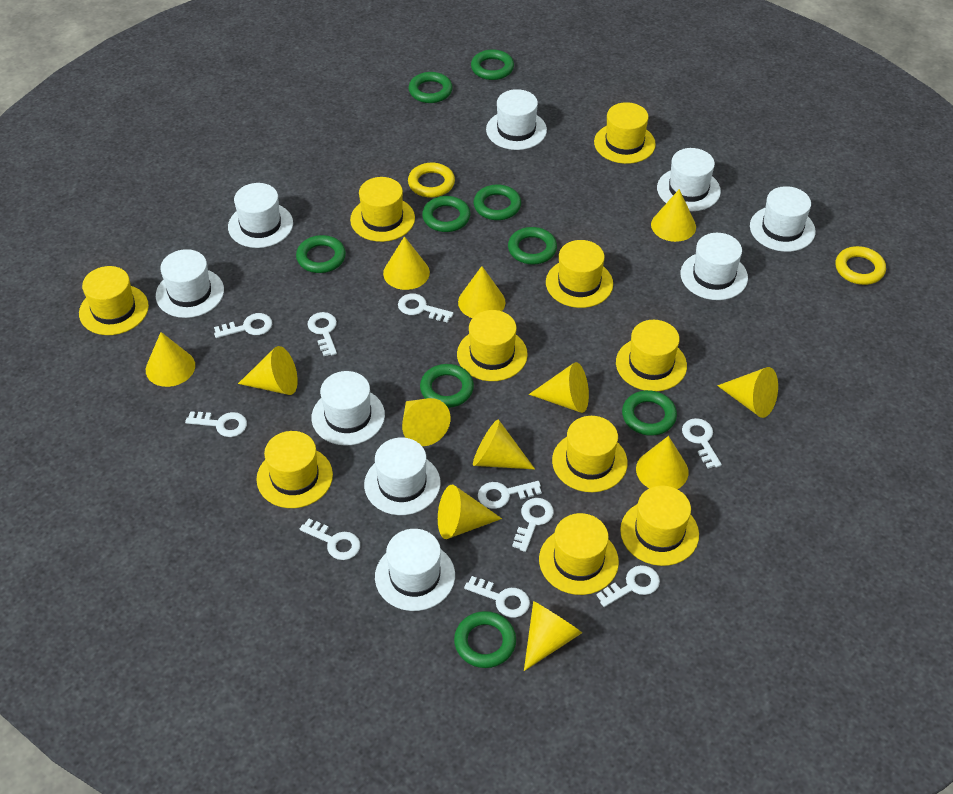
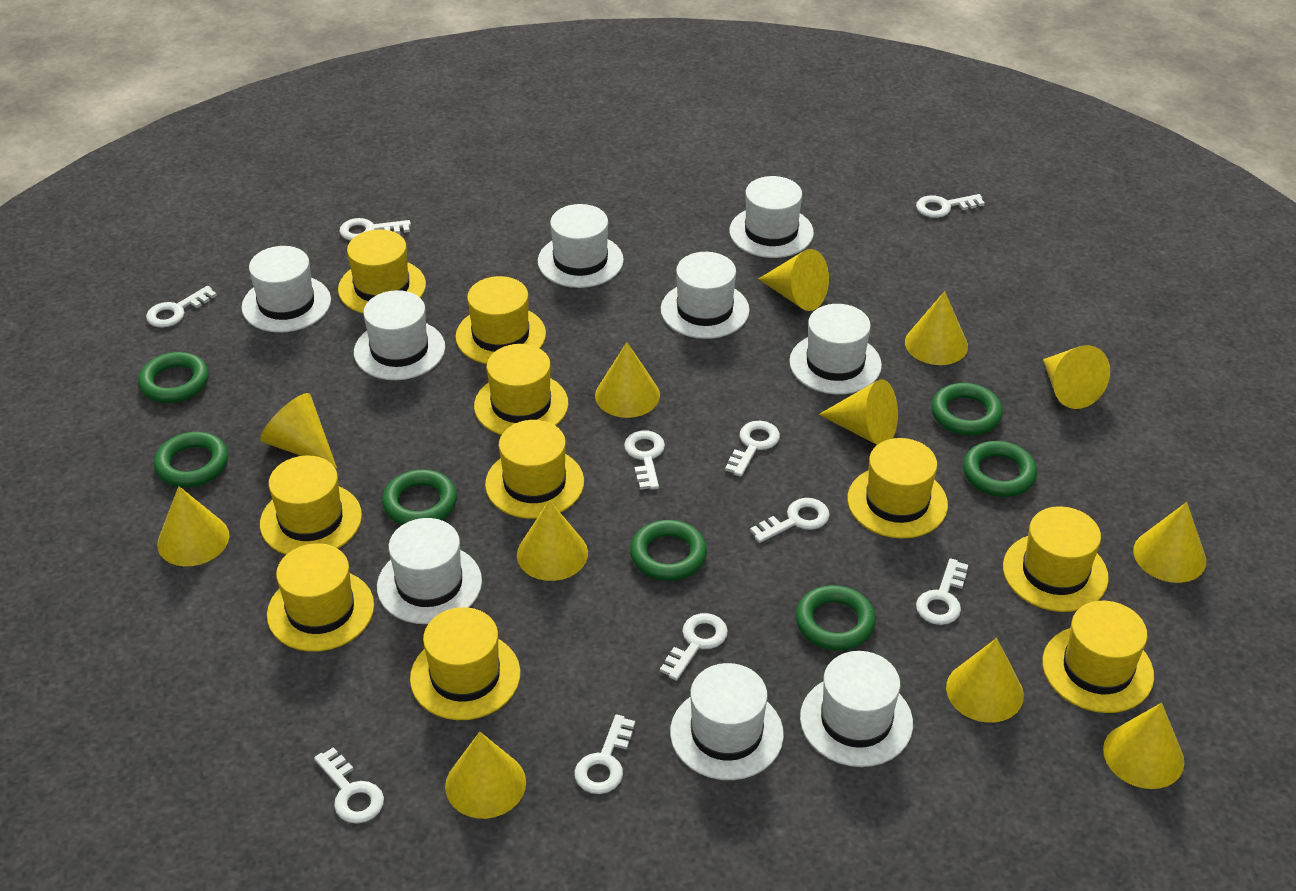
green ring: [296,235,346,273] [408,72,453,103] [420,364,474,408] [422,196,470,232] [454,611,516,668] [471,49,514,80] [474,185,521,220] [508,227,557,264] [622,390,677,436] = 9 -> [138,352,209,403] [154,432,228,487] [382,470,457,525] [630,520,707,581] [796,585,876,651] [931,383,1003,436] [963,441,1037,497] = 7
yellow ring: [408,163,455,198] [836,246,886,285] = 2 -> none = 0

